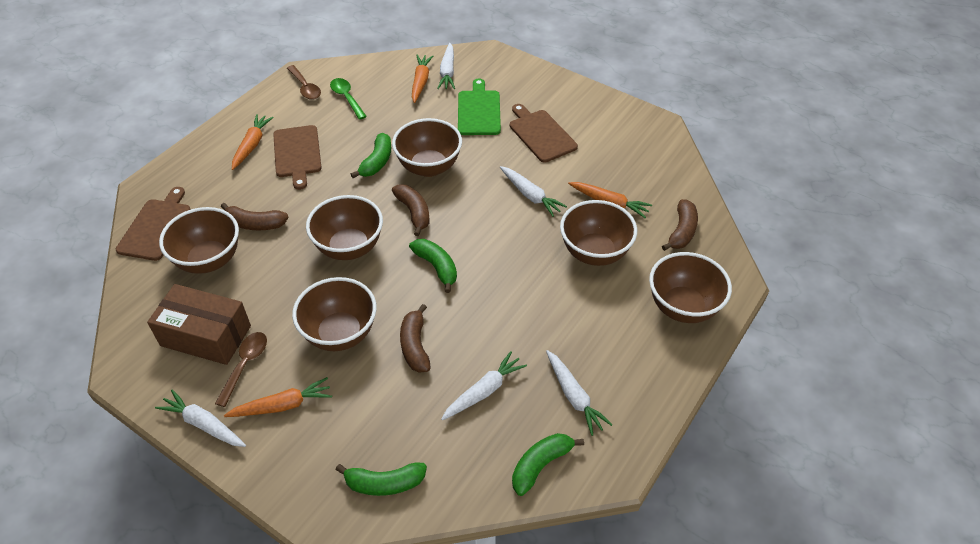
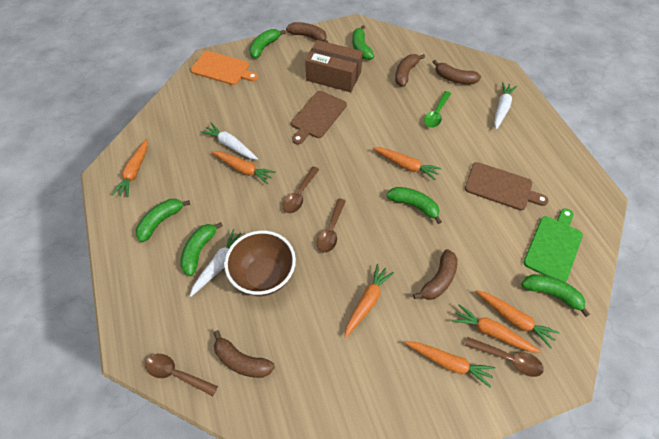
brown banana: [221,203,288,230] [392,184,429,236] [400,304,431,373] [662,199,698,251] = 4 -> [214,330,275,378] [286,22,329,43] [395,54,425,87] [413,249,457,300] [433,60,481,84] = 5
brown bowl: [159,207,239,274] [292,277,377,351] [306,195,383,260] [392,118,462,177] [560,200,637,266] [649,252,732,323] = 6 -> [224,230,296,296] = 1
brown cutting board: [116,187,191,261] [273,125,322,190] [510,104,578,163] = 3 -> [291,91,347,145] [465,162,548,210] = 2
brown spoon: [215,332,267,407] [287,65,321,100] = 2 -> [145,354,218,396] [282,166,320,213] [317,198,346,253] [465,337,544,377] = 4
green banana: [336,463,427,496] [351,133,391,178] [409,239,457,293] [512,433,584,496] = 4 -> [136,199,190,242] [180,222,223,276] [249,29,285,58] [352,25,374,60] [387,187,442,224] [521,274,590,317] = 6
orange carrot: [224,377,332,417] [232,114,274,170] [412,55,433,103] [568,182,652,218] = 4 -> [112,139,148,197] [211,151,276,184] [345,264,394,338] [372,147,441,180] [405,342,495,388] [452,304,541,353] [476,290,560,348] = 7
orange cutting board: none = 0 -> [191,51,258,85] = 1
white carrot: [155,390,246,447] [437,43,455,89] [441,351,527,421] [500,166,567,217] [546,350,613,436] = 5 -> [190,229,241,297] [200,122,258,160] [494,82,517,129] = 3

